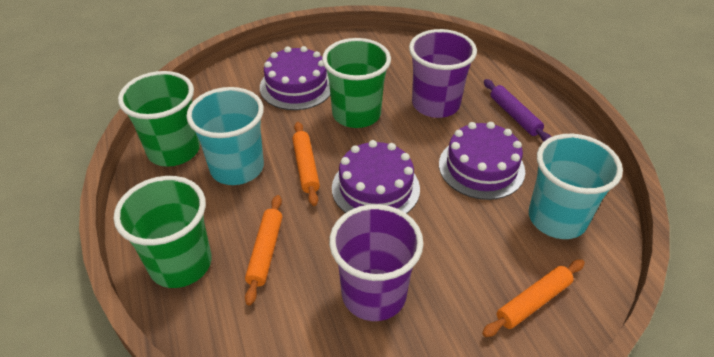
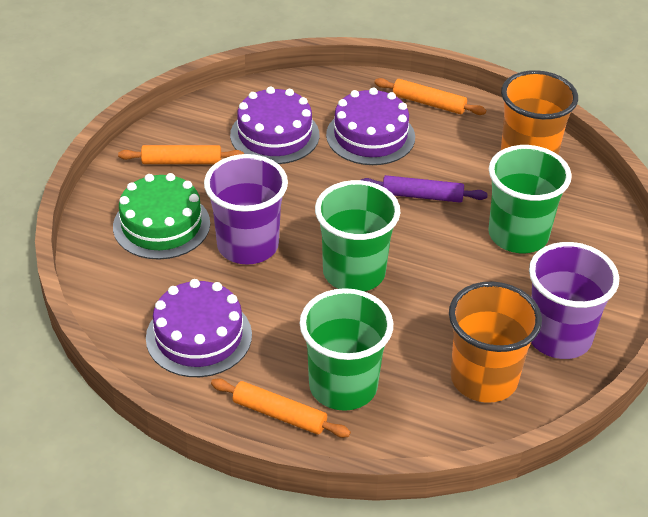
green cake: none = 0 -> [113,173,210,260] = 1
orange cup: none = 0 -> [449,282,542,403] [501,70,578,155] = 2
turquoise cup: [186,87,264,185] [529,134,623,239] = 2 -> none = 0

